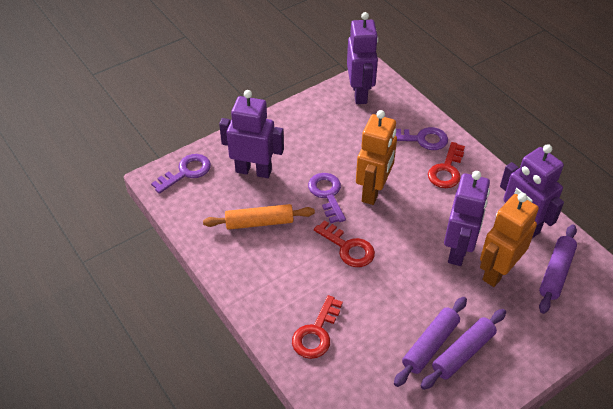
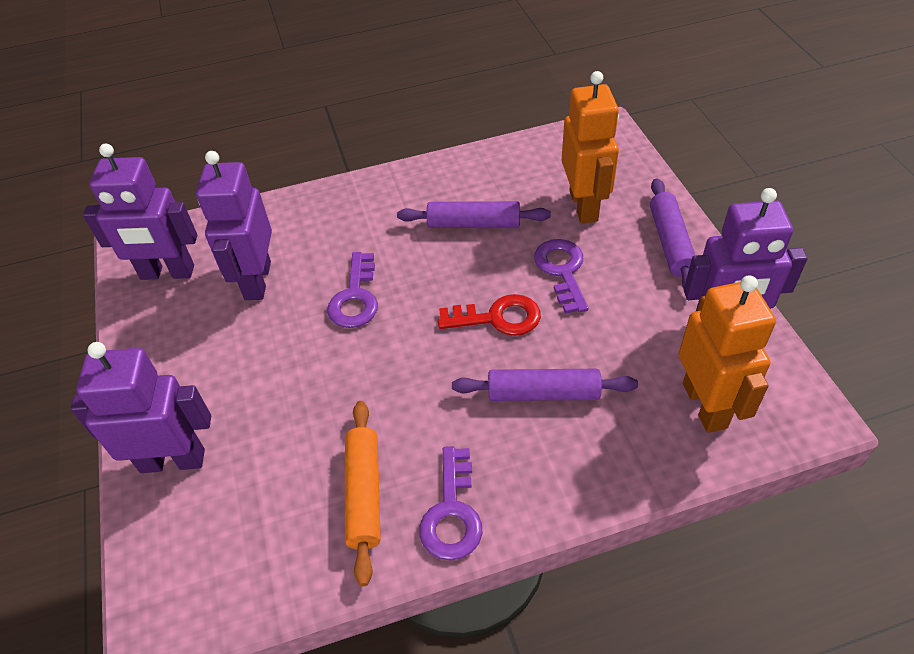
red key: [292,295,343,359] [314,220,375,267] [428,142,465,188] = 3 -> [438,294,541,336] = 1

